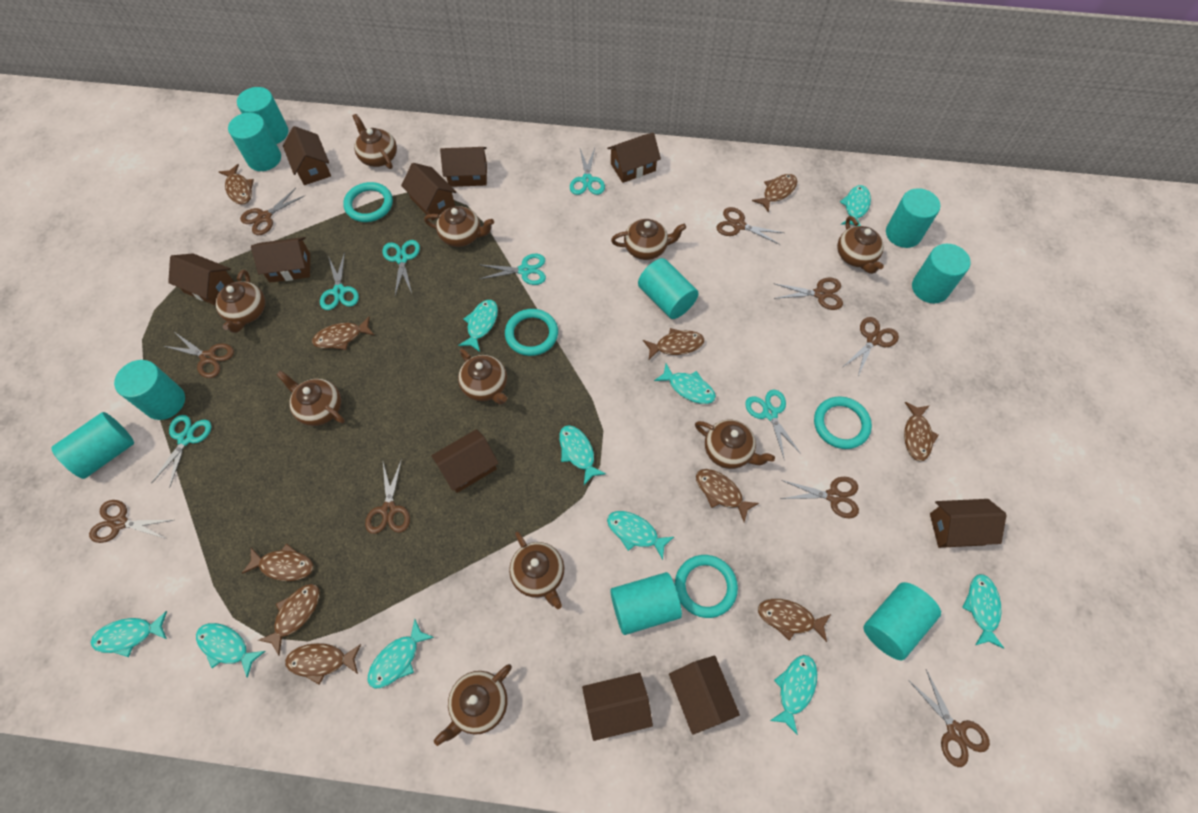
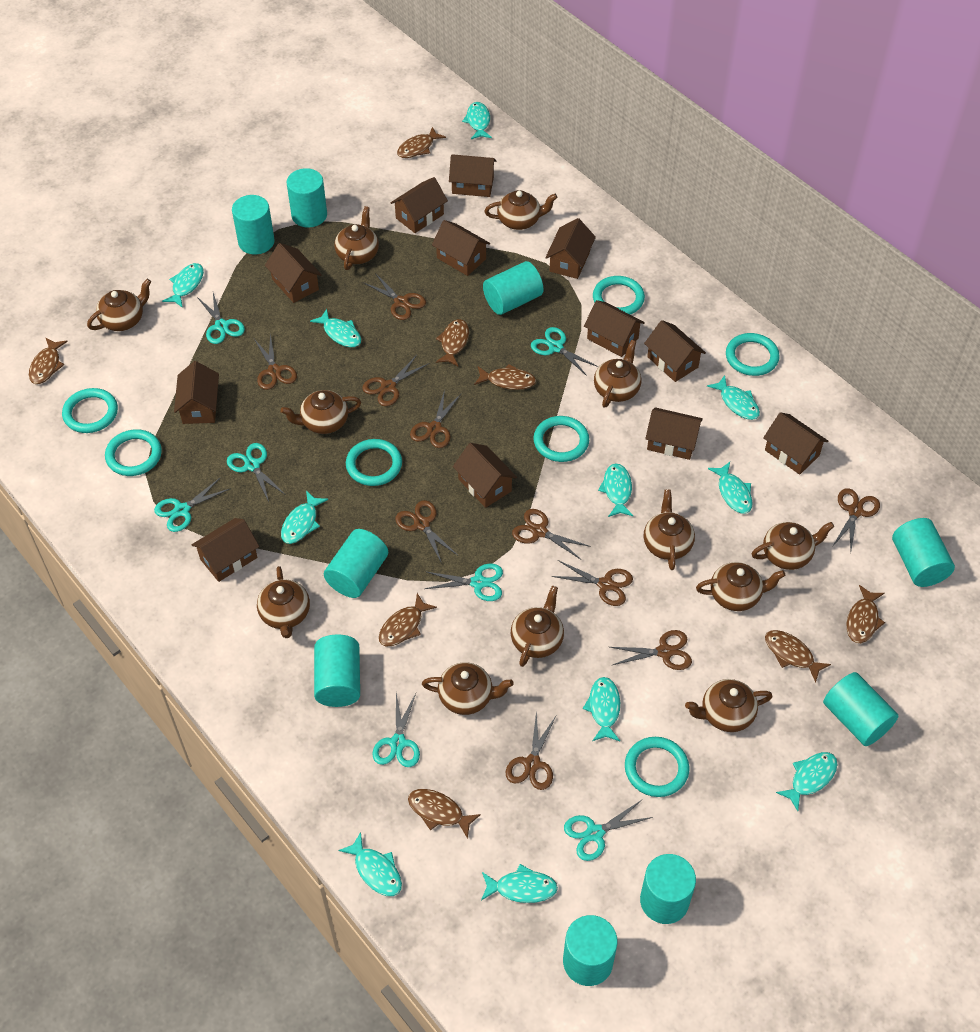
brown fish: [219,164,254,205] [241,544,313,581] [258,584,320,655] [285,643,361,685] [312,316,374,350] [643,328,704,360] [696,469,759,522] [752,174,797,213] [758,599,831,642] [904,402,939,461] = 10 -> [29,338,68,384] [379,593,437,646] [397,127,446,158] [408,789,481,839] [436,319,469,367] [474,364,536,390] [765,630,831,683] [847,585,885,643] = 8
brown house: [168,253,234,306] [251,237,310,283] [283,126,331,185] [401,163,456,221] [431,429,499,493] [440,147,487,187] [582,672,653,741] [607,133,661,183] [669,656,740,735] [930,499,1007,548] = 10 -> [174,361,219,424] [192,518,259,582] [265,243,322,303] [390,177,448,233] [432,220,491,276] [449,154,496,197] [453,443,517,508] [545,218,596,279] [584,300,645,357] [644,320,706,382] [645,407,703,460] [763,412,828,475] = 12
brown scissors: [89,500,173,543] [164,333,234,378] [240,188,304,235] [365,459,410,534] [716,207,784,245] [773,277,843,310] [781,477,859,518] [843,317,899,376] [908,670,990,767] = 9 -> [254,333,297,390] [362,355,429,406] [363,273,426,320] [395,500,457,564] [410,390,461,448] [506,712,556,790] [512,509,591,560] [552,560,633,606] [610,630,692,670] [832,488,880,550] = 10
brown teapot: [216,270,265,333] [276,370,345,426] [353,114,397,169] [424,206,494,247] [434,664,512,746] [458,349,507,405] [509,532,564,609] [611,219,686,260] [695,420,775,469] [837,216,884,274] = 10 -> [87,279,151,331] [257,566,310,638] [280,390,361,434] [334,206,379,270] [422,662,514,715] [485,190,558,230] [511,586,564,667] [594,340,641,408] [644,490,695,570] [685,679,773,732] [696,562,785,611] [752,522,834,570] = 12
turquoise fish: [91,611,167,657] [196,623,265,678] [368,619,434,689] [458,300,498,352] [559,425,606,485] [607,511,674,560] [654,364,716,404] [770,655,817,735] [840,185,871,226] [962,574,1004,649] = 10 -> [162,263,204,308] [281,491,328,544] [310,309,361,347] [338,832,402,896] [462,102,492,139] [481,864,558,903] [583,677,620,741] [598,464,633,517] [707,375,760,420] [708,462,752,514] [776,752,838,811] = 11
turquoise ring: [343,182,393,222] [505,309,558,356] [675,555,738,618] [814,396,872,449] = 4 -> [62,388,118,433] [105,429,162,476] [346,439,402,486] [533,416,589,462] [593,276,645,315] [625,737,689,797] [726,333,780,376] = 7
turquoise scissors: [151,415,212,488] [320,252,359,310] [382,240,420,295] [480,254,546,285] [570,148,605,195] [745,390,802,458] = 6 -> [154,477,231,532] [197,293,245,344] [227,443,286,502] [372,693,420,767] [425,564,503,601] [531,327,599,376] [564,800,653,861] = 7

